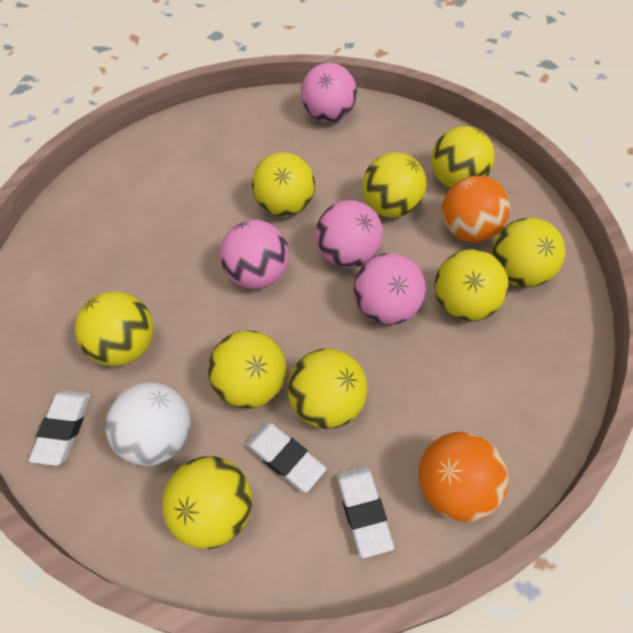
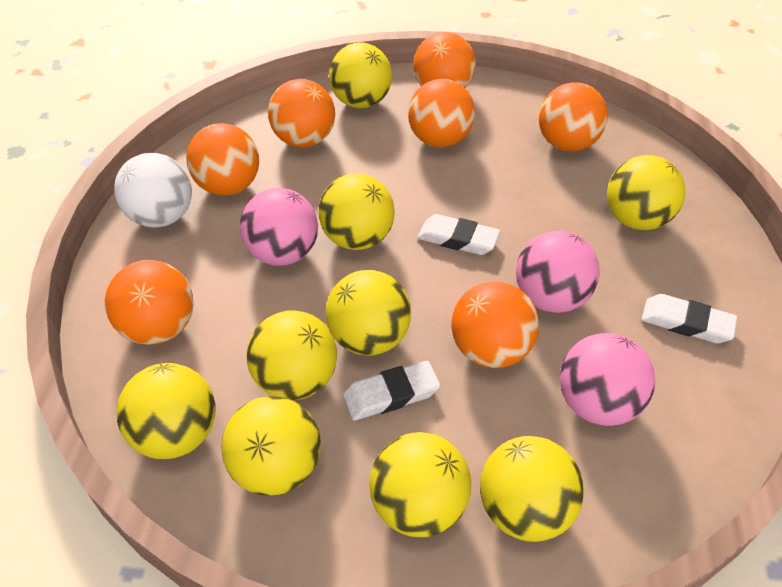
orange ball: [419,432,509,522] [442,176,510,242] = 2 -> [105,260,193,345] [186,123,259,196] [268,79,335,147] [408,79,475,147] [413,32,476,88] [451,281,539,368] [539,82,608,151] = 7
pink ball: [220,220,289,289] [301,63,357,123] [315,200,383,268] [353,253,426,325] = 4 -> [240,188,318,266] [516,231,600,313] [560,333,656,426] = 3

